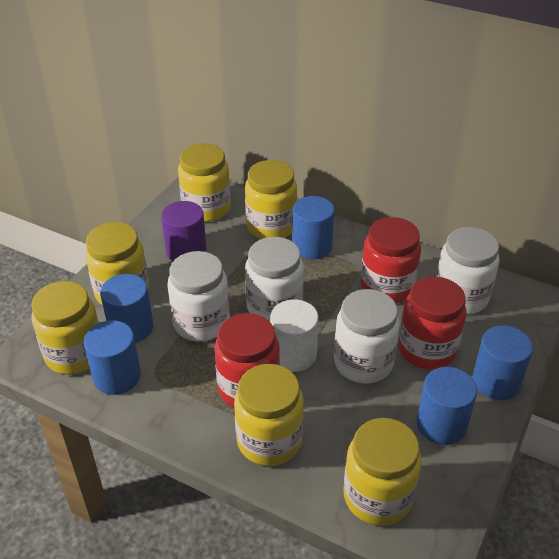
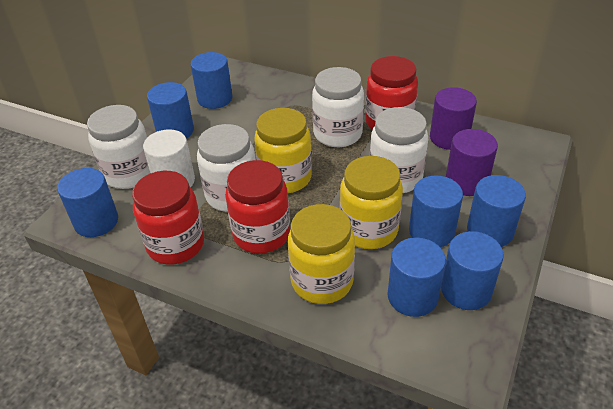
blue cylinder: [83,320,141,395] [100,274,153,343] [292,196,335,259] [417,367,477,445] [472,325,533,400] = 5 -> [57,168,118,237] [147,82,194,138] [190,52,233,109] [388,238,446,317] [409,175,463,247] [441,231,504,310] [467,175,526,247] = 7
purple cylinder: [161,201,207,262] = 1 -> [430,87,477,150] [446,129,498,196] = 2
yellow jar: [31,281,99,375] [85,222,149,305] [178,143,231,222] [234,364,304,466] [245,160,297,239] [344,418,421,526] = 6 -> [254,108,312,193] [288,204,355,304] [340,156,403,249] = 3

